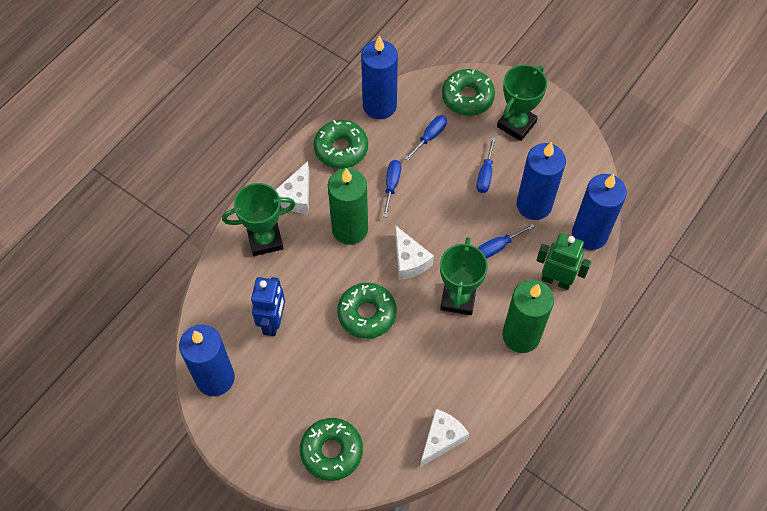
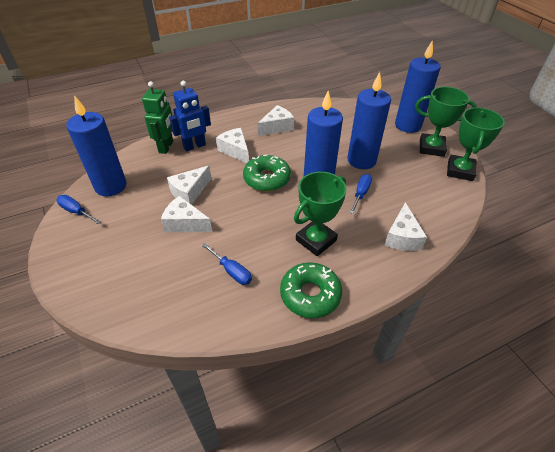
blue screwdriver: [383,160,401,217] [405,115,447,161] [477,138,496,193] [478,223,535,259] = 4 -> [56,195,101,224] [202,243,252,285] [350,174,372,214] = 3
green candle: [328,168,368,245] [502,280,554,353] = 2 -> none = 0
green donut: [300,418,363,481] [314,120,368,169] [337,283,396,339] [442,69,495,116] = 4 -> [243,155,291,191] [280,262,342,318] = 2
white cheese: [275,161,309,214] [395,225,434,280] [420,408,469,467] = 3 -> [161,196,212,232] [167,165,211,205] [216,128,249,163] [258,105,294,136] [385,202,427,251] = 5

